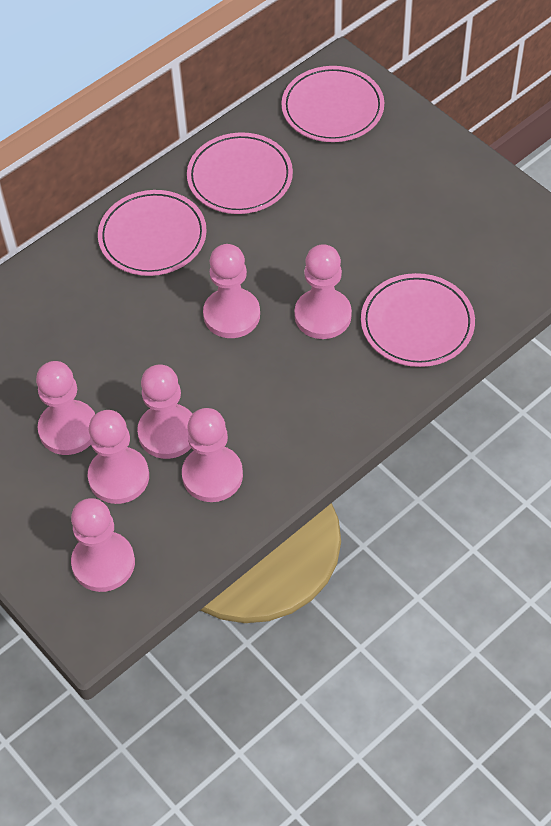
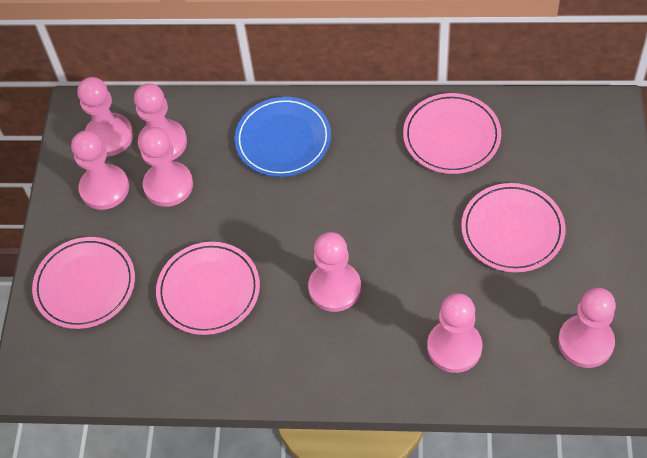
blue plate: none = 0 -> [234,97,331,177] = 1

